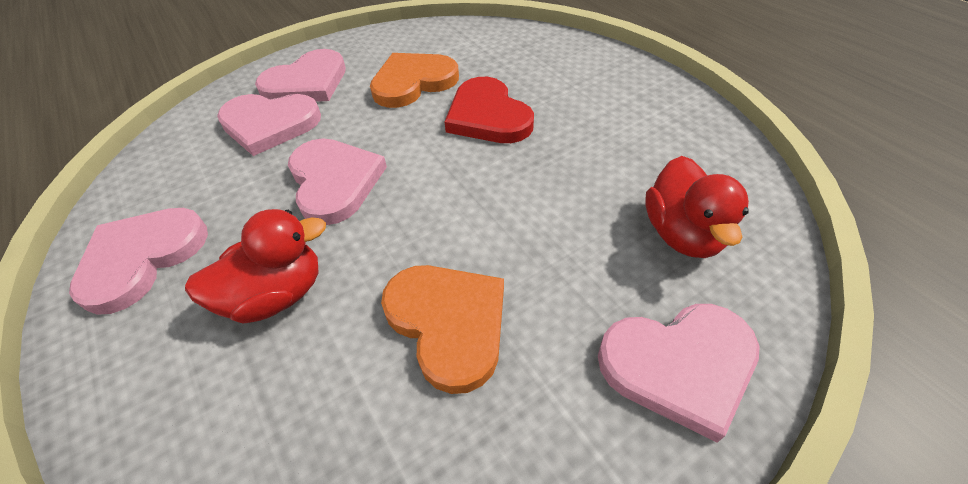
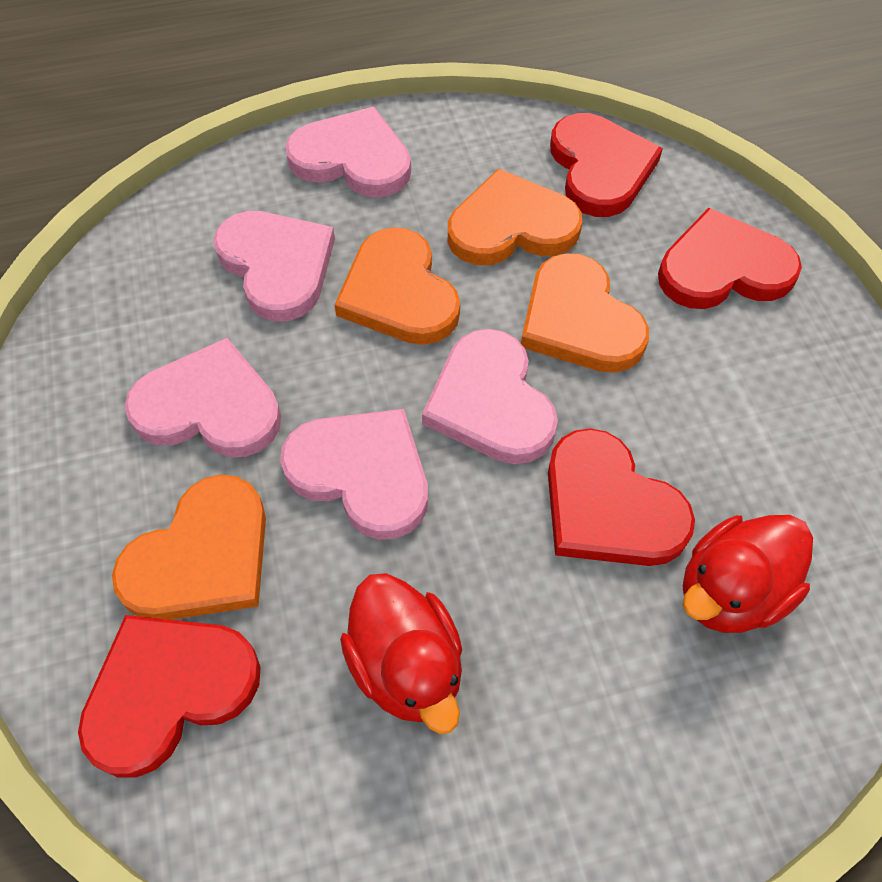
orange heart: [370,53,459,108] [381,265,504,394] = 2 -> [112,474,266,620] [335,227,460,345] [448,168,583,265] [521,253,649,373] = 4
red heart: [445,77,534,143] = 1 -> [78,615,261,778] [548,428,695,566] [550,113,663,217] [658,208,802,309] = 4

